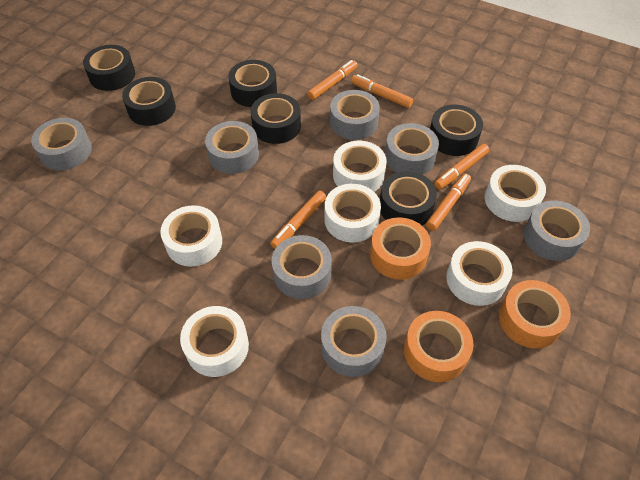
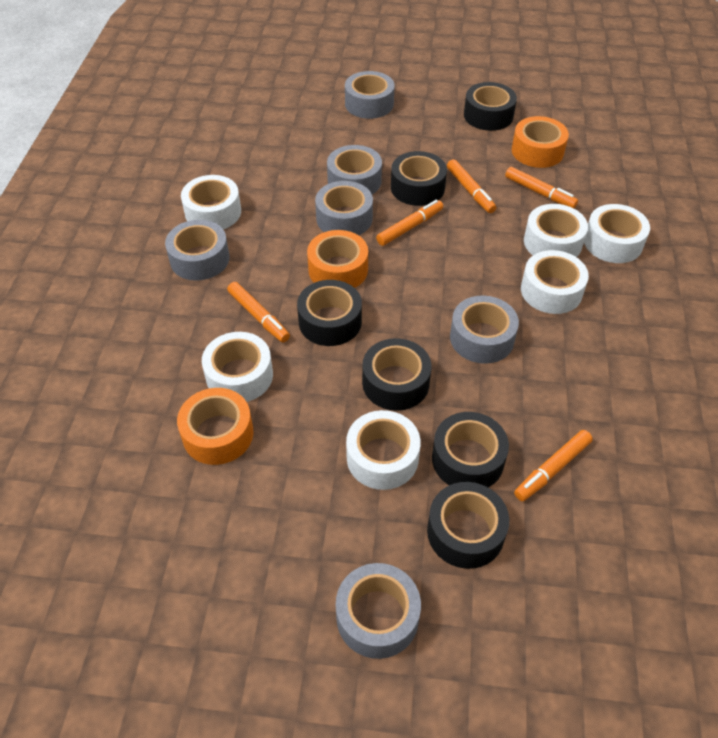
grey tape: [31,118,92,170] [205,121,259,174] [272,235,332,299] [321,306,387,377] [330,90,380,140] [385,123,439,175] [524,200,590,261] = 7 -> [165,220,229,281] [315,181,373,235] [327,145,382,194] [336,563,421,659] [345,71,395,119] [450,296,519,364] = 6

